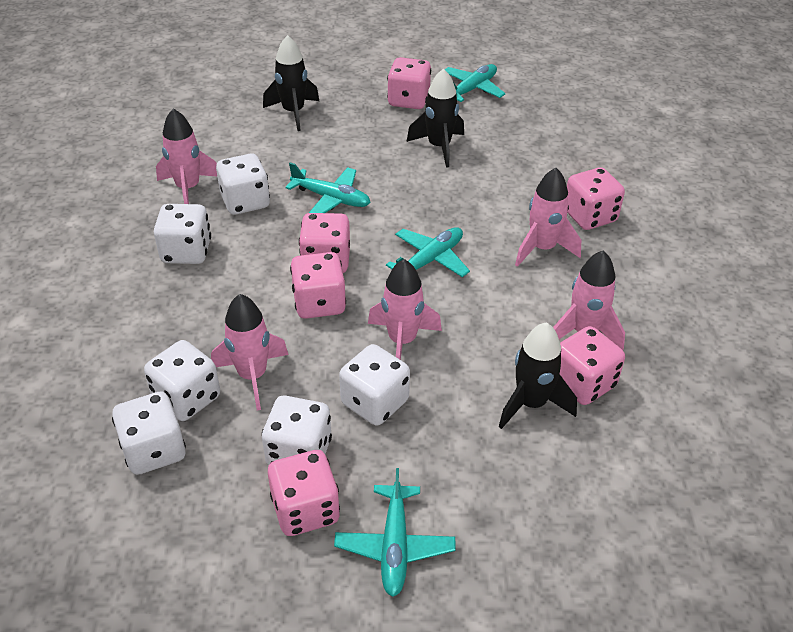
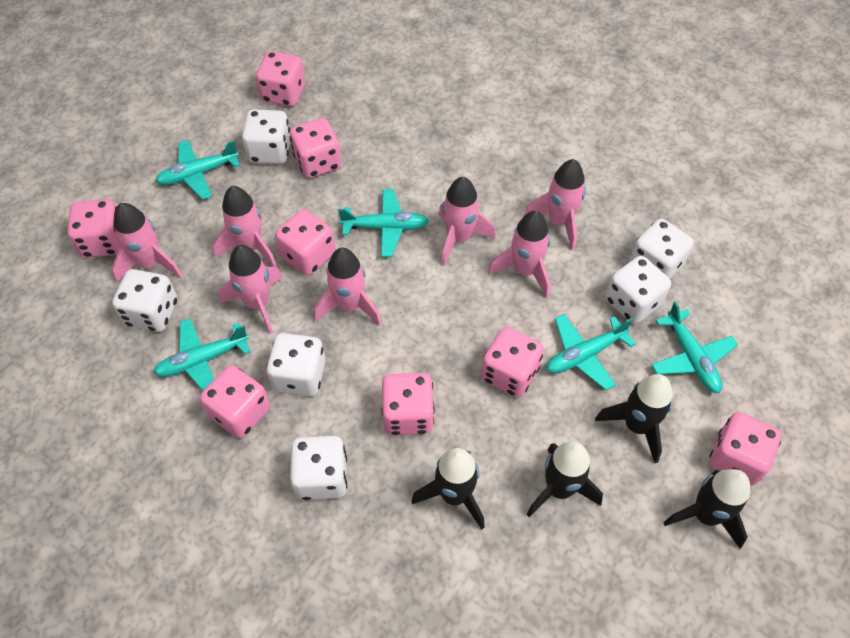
black rocket: [263,35,319,131] [406,68,464,168] [499,322,577,429] = 3 -> [411,448,485,529] [526,441,603,517] [595,374,673,463] [664,469,750,549] = 4
pink dice: [268,450,340,536] [290,252,346,319] [299,213,350,273] [387,57,431,109] [560,326,625,405] [567,167,625,230] = 6 -> [67,199,121,258] [200,365,270,438] [256,51,305,107] [275,209,335,276] [290,118,342,178] [381,373,435,435] [481,327,544,397] [709,412,781,486] = 8
pink rocket: [156,108,217,204] [211,294,289,410] [368,259,442,360] [515,168,581,267] [553,250,625,350] = 5 -> [112,203,182,282] [213,186,277,267] [218,245,283,334] [314,248,382,326] [439,177,496,266] [488,211,550,298] [524,159,586,250] = 7
turquoise plane: [285,162,371,213] [334,468,455,597] [386,227,470,277] [445,64,506,102] = 4 -> [153,318,250,391] [156,140,240,200] [338,189,429,257] [546,314,636,390] [651,301,738,393] = 5

